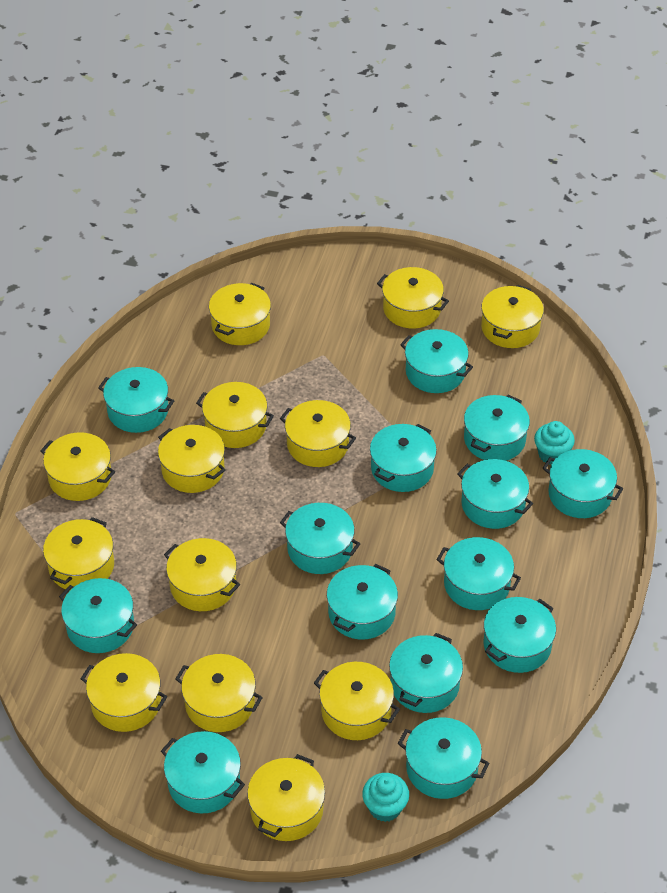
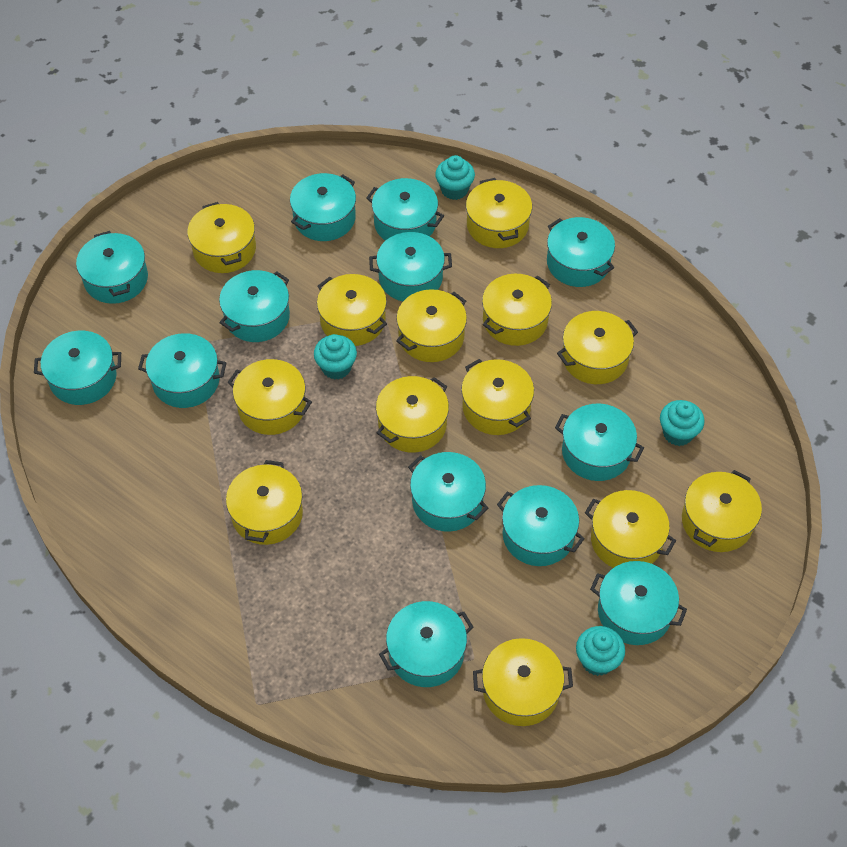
turquoise cupcake: [362,773,409,822] [534,421,575,465] = 2 -> [314,334,357,380] [435,155,475,200] [576,626,625,676] [660,400,704,446] = 4
turquoise pot: [59,578,137,653] [98,367,174,433] [161,731,245,814] [280,503,360,574] [327,564,398,640] [370,424,437,492] [389,633,463,713] [398,717,489,799] [400,329,473,393] [436,537,521,610] [457,459,533,529] [464,395,530,461] [484,597,556,673] [543,449,623,518] = 14 -> [34,331,121,405] [76,231,148,304] [138,333,226,408] [219,270,290,342] [290,173,356,241] [366,178,444,241] [369,232,452,301] [379,601,473,687] [408,452,488,532] [497,485,585,566] [547,217,615,287] [555,404,644,481] [590,561,687,645] = 13

